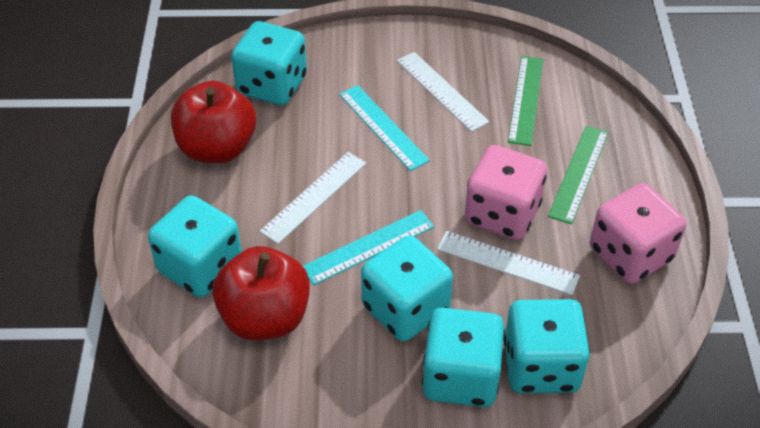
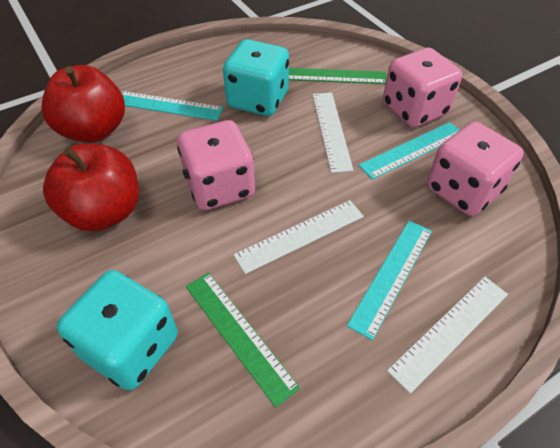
pink dice: [465,145,547,240] [590,183,686,284] = 2 -> [177,120,255,210] [383,48,462,128] [427,122,524,216] = 3
turquoise dice: [148,195,242,298] [231,21,307,106] [361,235,453,342] [422,308,505,407] [504,299,590,394] = 5 -> [57,270,178,390] [223,39,289,116] = 2
turquoise ruler: [303,210,434,285] [339,85,430,171] = 2 -> [121,91,224,121] [347,221,432,340] [358,122,459,180] = 3

